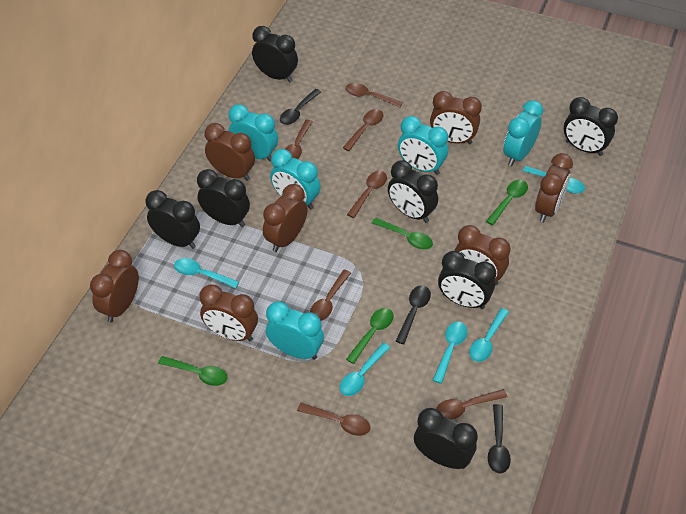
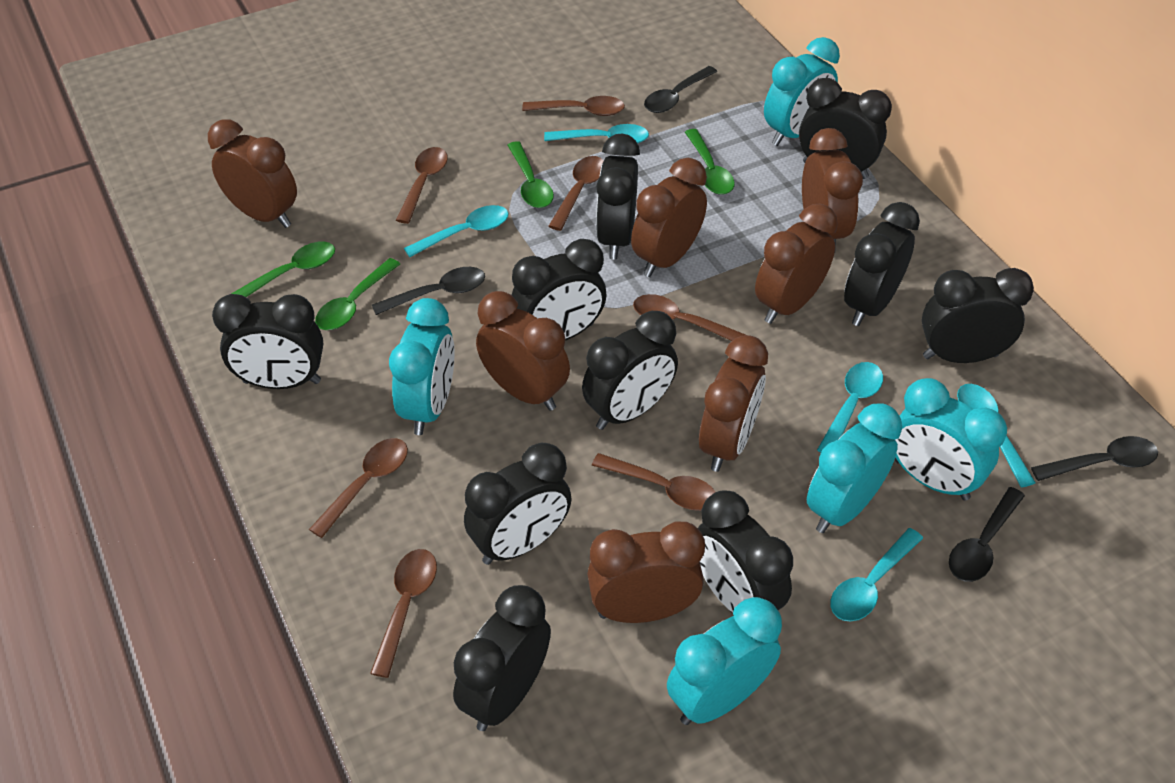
black clock: [146,190,200,249] [197,169,250,227] [252,26,298,83] [388,160,438,223] [414,408,478,469] [438,251,496,309] [564,97,618,156] = 7 -> [212,294,323,389] [453,585,551,731] [464,442,572,565] [512,239,607,340] [582,311,678,430] [596,134,640,260] [698,491,793,613] [799,78,892,179] [844,202,920,326] [922,268,1034,363] = 10
black spoon: [280,89,321,125] [396,285,431,344] [488,404,511,474] = 3 -> [372,267,485,315] [644,66,717,113] [949,487,1025,582] [1031,436,1158,481] = 4

